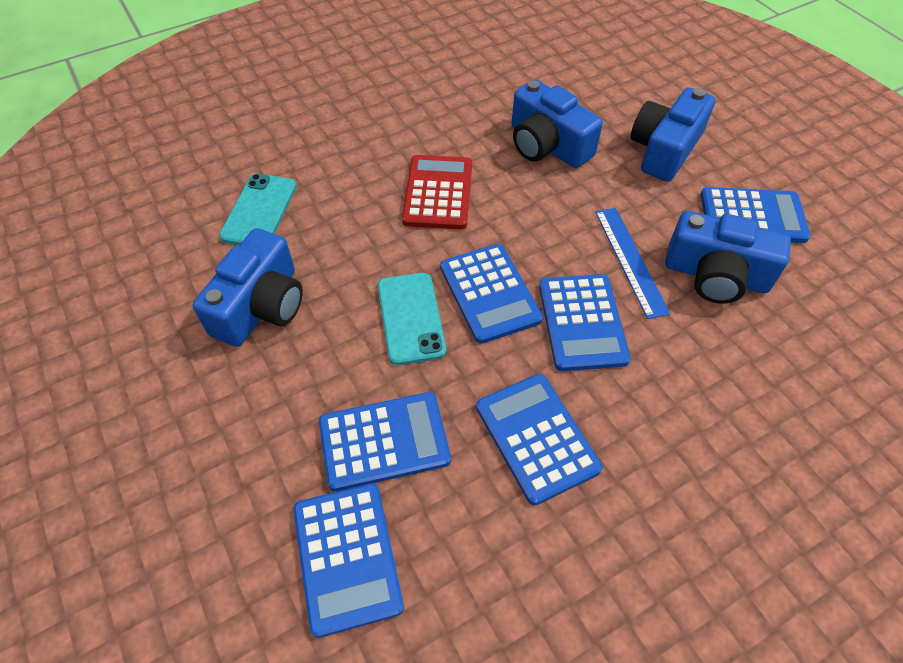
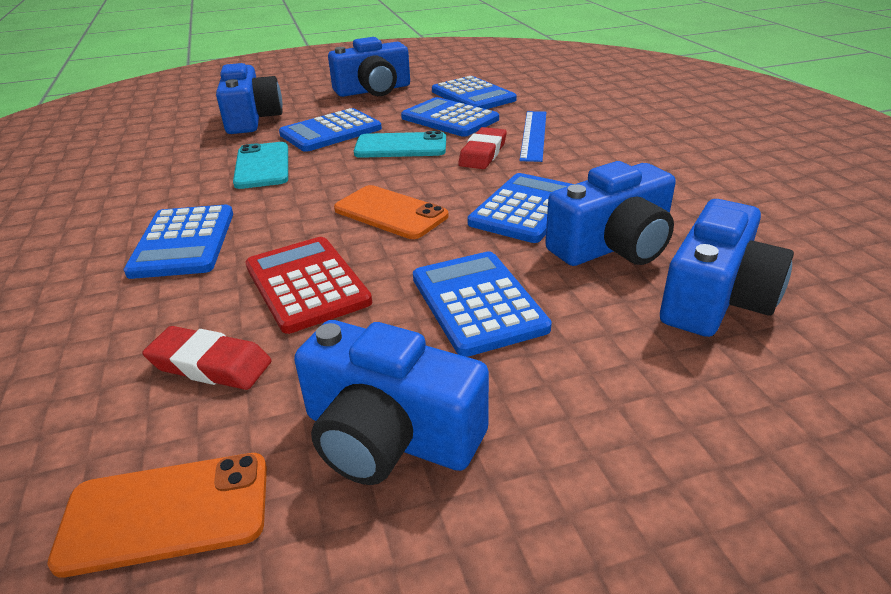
blue camera: [193,228,303,347] [512,79,603,168] [631,87,715,182] [665,211,791,304] = 4 -> [216,63,282,134] [294,320,489,485] [328,37,410,97] [545,161,676,266] [660,199,794,337] = 5
orange phone: none = 0 -> [47,453,267,578] [334,185,448,239] = 2
red eraser: none = 0 -> [142,326,272,390] [458,127,507,169] = 2

